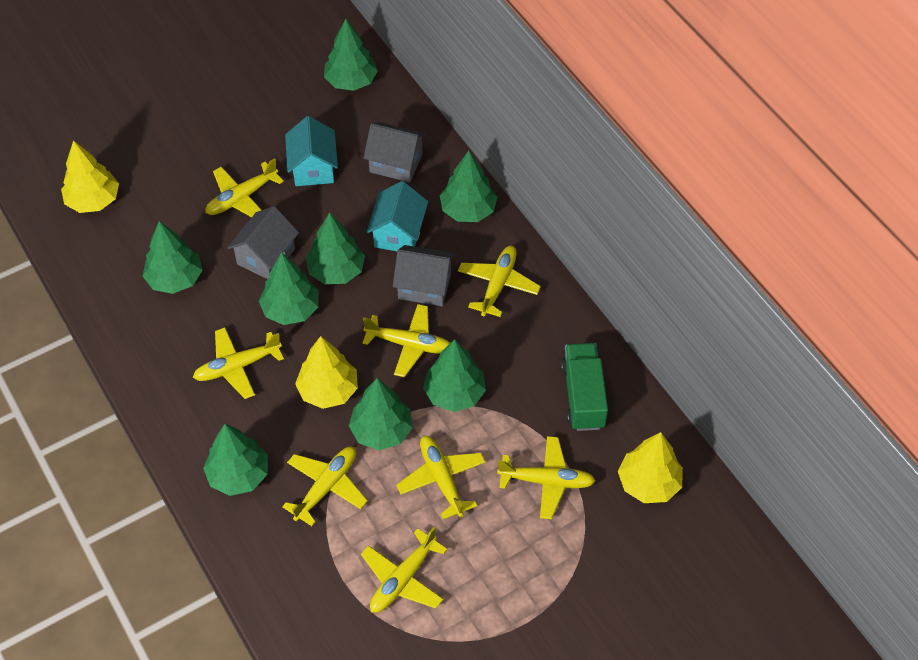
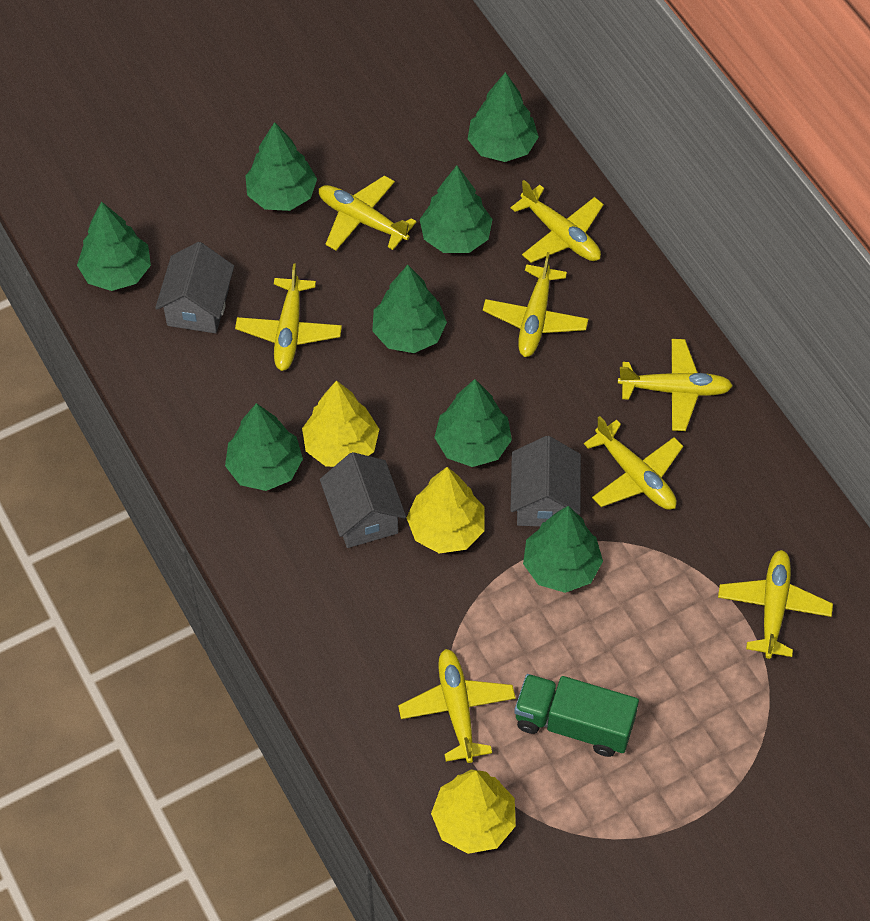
turquoise house: [285,116,338,186] [367,181,428,251] = 2 -> none = 0

